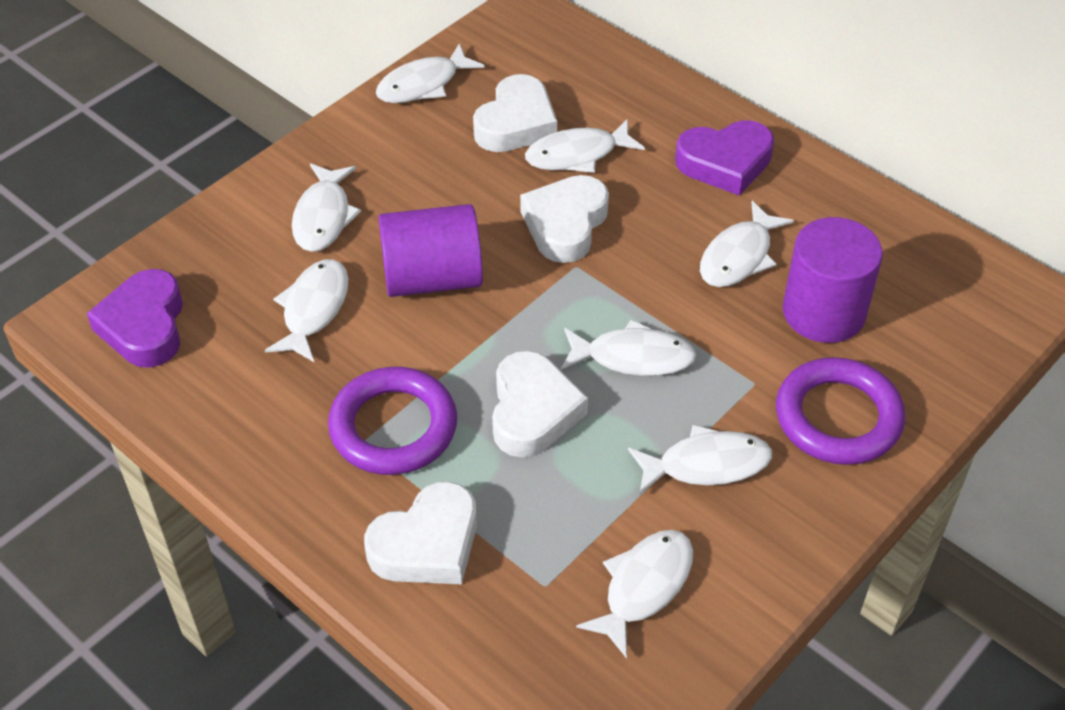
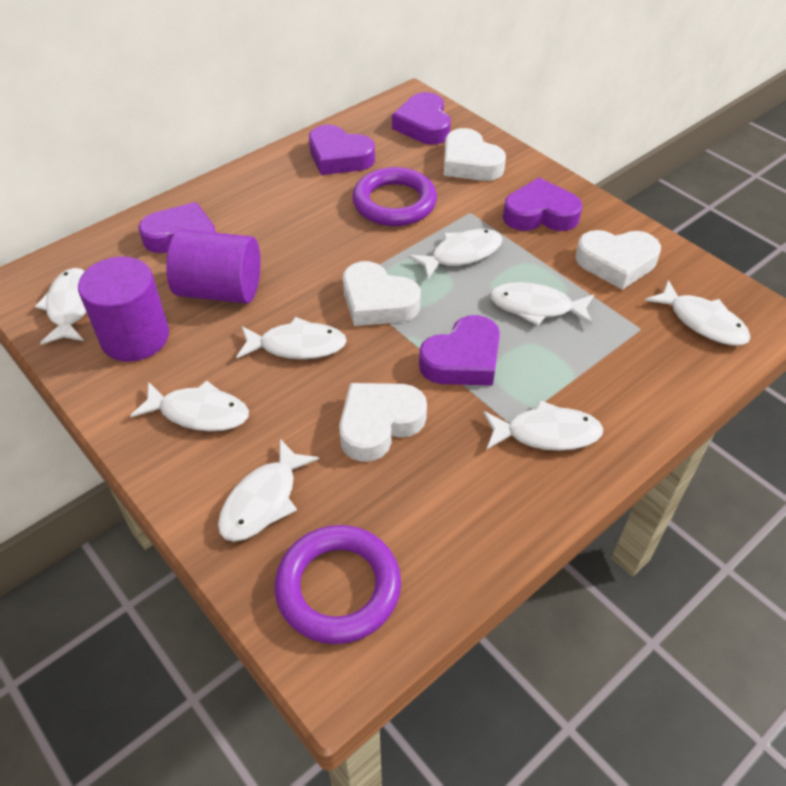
purple heart: [87,269,183,368] [675,120,774,195] = 2 -> [139,202,216,253] [309,125,375,175] [392,92,451,145] [419,315,500,386] [503,178,582,231] = 5

